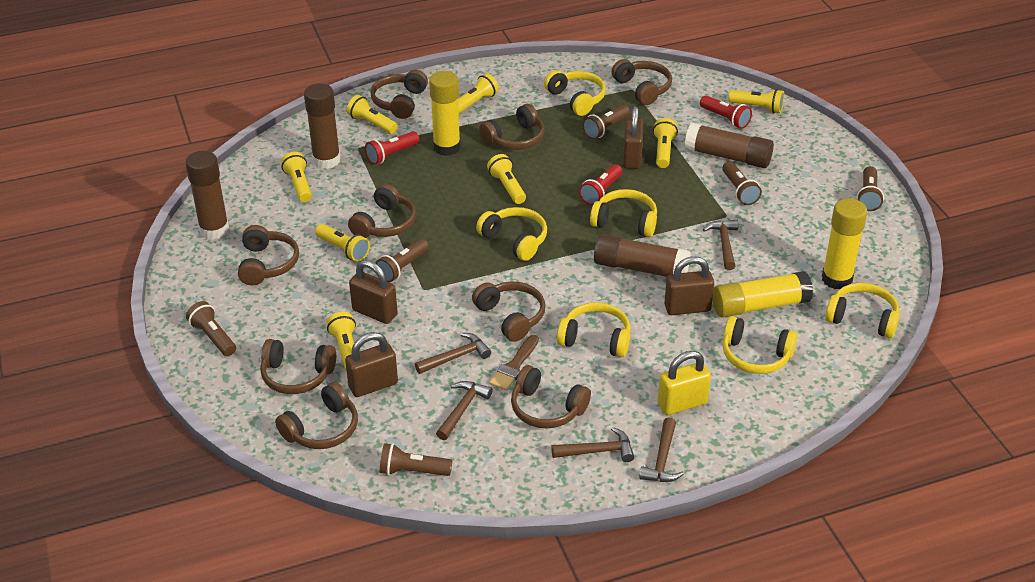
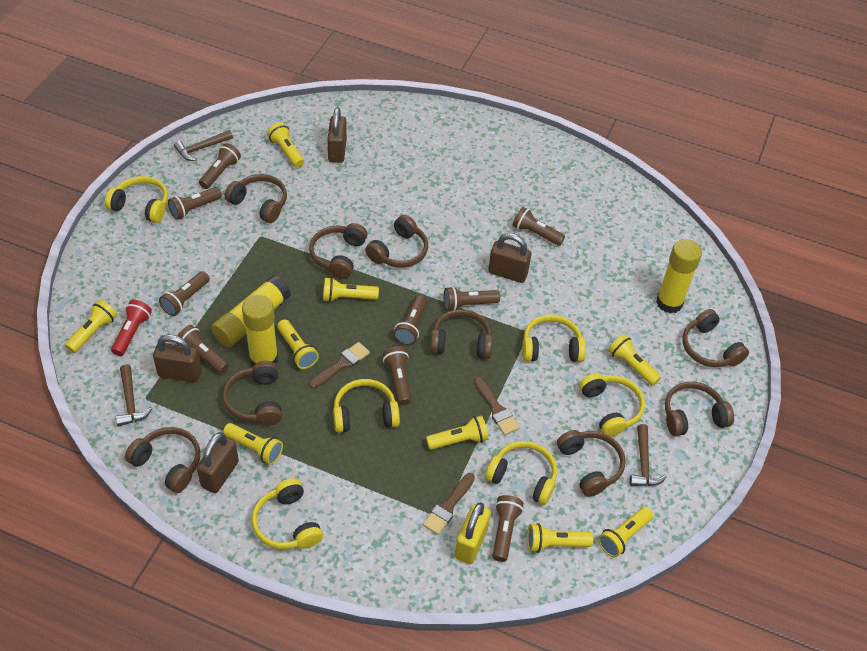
brown brush: [489,335,539,391] = 1 -> [309,342,370,389] [423,473,475,535] [474,376,520,435] = 3
brown flashlight: [186,301,236,356] [376,239,429,282] [380,443,452,476] [582,105,630,139] [722,161,762,205] [857,166,884,211] = 6 -> [159,271,210,316] [168,187,222,220] [176,325,229,374] [199,143,241,189] [383,346,411,405] [393,295,427,345] [444,286,500,311] [492,495,523,562] [513,207,565,246] = 9
brown glue stick: [185,151,229,240] [304,83,341,169] [594,234,691,277] [685,123,774,168] = 4 -> none = 0
brown hammer: [415,333,491,374] [436,381,493,440] [552,427,634,462] [639,417,684,482] [703,220,739,270] = 5 -> [116,364,153,427] [174,130,233,161] [630,424,667,486] = 3
red flashlight: [365,132,420,165] [579,164,622,205] [700,95,752,129] = 3 -> [111,300,152,356] = 1
yellow flashlight: [281,152,312,202] [315,224,370,262] [327,312,356,371] [347,95,398,134] [458,73,499,114] [487,154,526,204] [653,118,678,168] [729,89,784,113] = 8 -> [65,300,117,353] [223,423,283,465] [267,122,304,168] [277,319,319,369] [323,277,379,302] [426,416,488,450] [527,523,593,553] [598,506,654,557] [608,334,661,386] = 9

